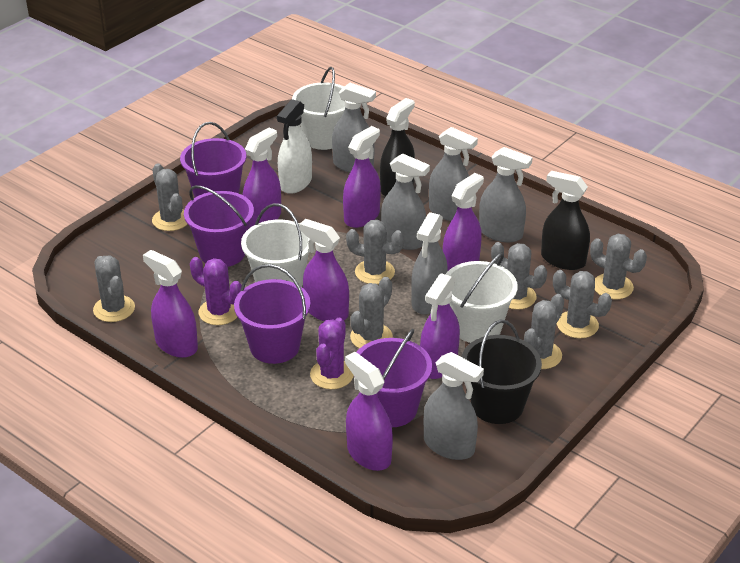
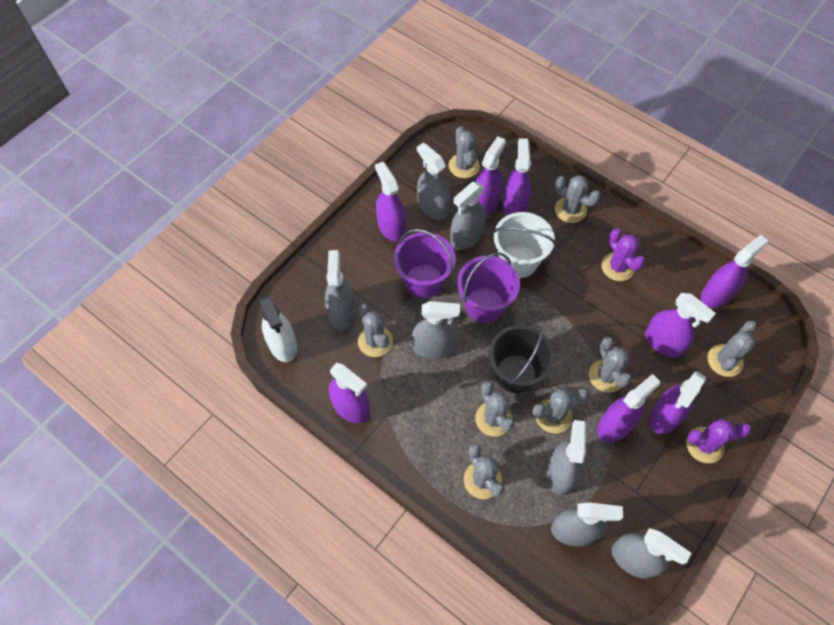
black spray bottle: [380,98,415,196] [541,171,590,270] = 2 -> none = 0
grey spray bottle: [332,83,376,173] [381,153,430,250] [411,212,448,315] [424,352,484,460] [429,127,478,221] [479,147,533,242] = 6 -> [325,250,355,331] [412,301,460,359] [417,142,450,220] [450,182,486,250] [546,420,586,495] [551,502,623,547] [612,528,692,579] = 7
purple bucket: [180,122,246,197] [184,185,254,267] [234,264,311,364] [354,329,432,427] = 4 -> [394,229,456,299] [457,252,520,323] = 2
purple spray bottle: [143,250,198,358] [243,128,281,228] [299,219,349,322] [343,126,381,228] [345,352,393,471] [420,273,460,379] [443,173,484,271] = 7 -> [329,363,370,423] [375,162,406,242] [476,136,506,216] [502,138,531,216] [597,374,660,442] [645,293,716,358] [649,372,706,434] [701,235,768,308] = 8
white bucket: [241,203,310,287] [292,67,345,150] [445,253,518,343] = 3 -> [493,212,555,278] = 1

